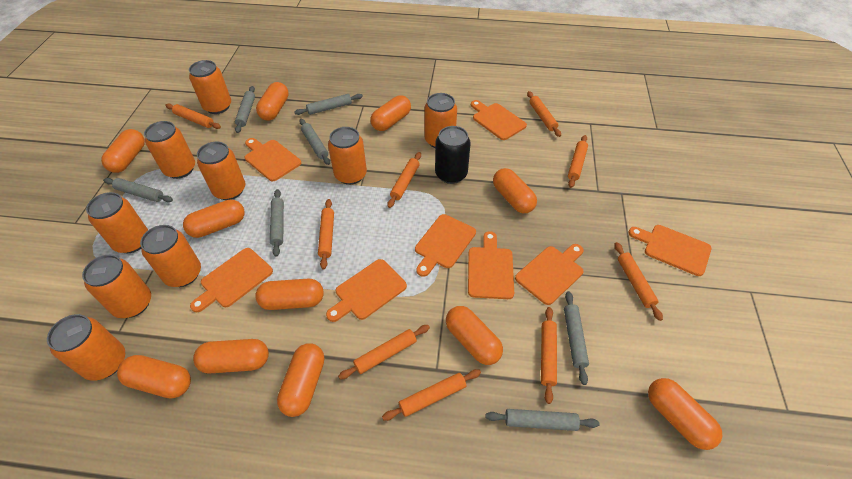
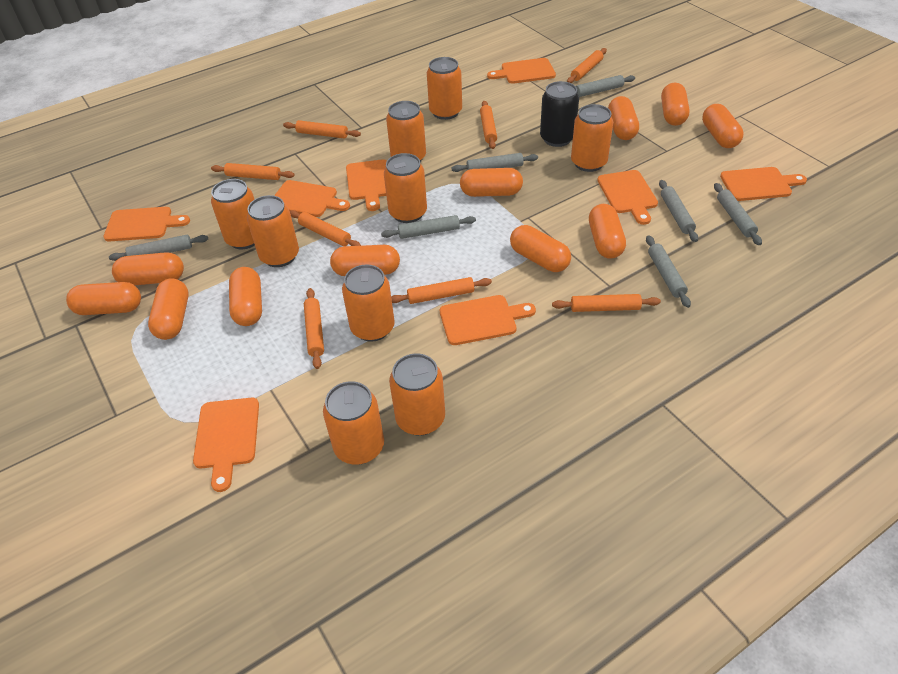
orange rolling pin: [165,103,221,129] [318,199,334,269] [338,325,430,379] [382,369,481,421] [387,152,421,208] [527,91,561,137] [541,307,557,404] [568,135,588,188] [614,242,663,321] = 9 -> [211,163,294,180] [283,120,361,139] [290,210,361,246] [304,288,324,369] [391,277,492,304] [480,101,497,149] [552,294,661,312] [567,48,607,83] = 8

